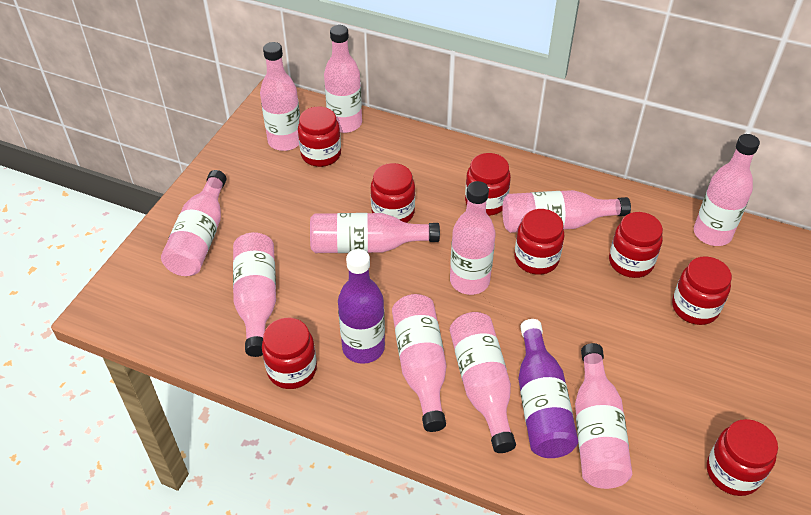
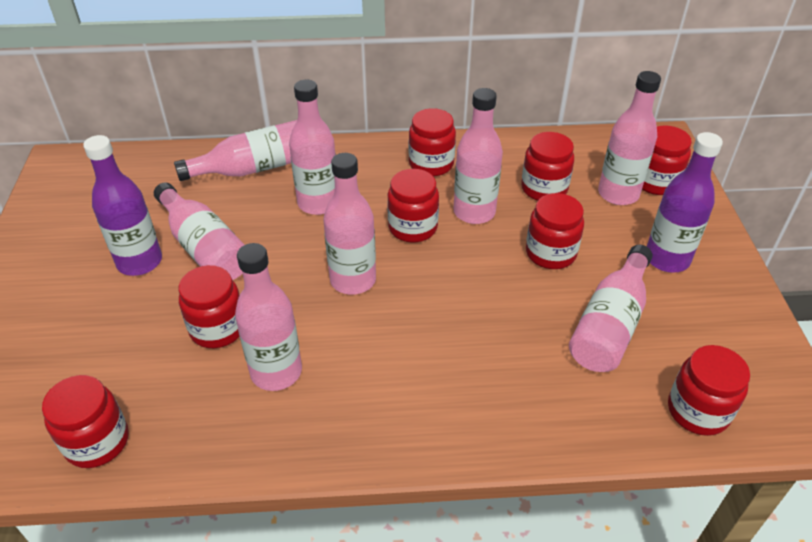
pink bottle: [161,170,226,276] [233,232,276,357] [260,42,300,151] [310,213,440,253] [324,25,362,133] [392,294,447,432] [450,181,496,295] [450,312,516,453] [502,190,631,233] [575,343,632,489] [694,134,760,246] = 11 -> [154,182,245,280] [174,120,297,181] [235,243,302,391] [289,80,336,215] [323,153,376,295] [454,88,503,224] [569,245,653,372] [598,71,661,205] = 8

